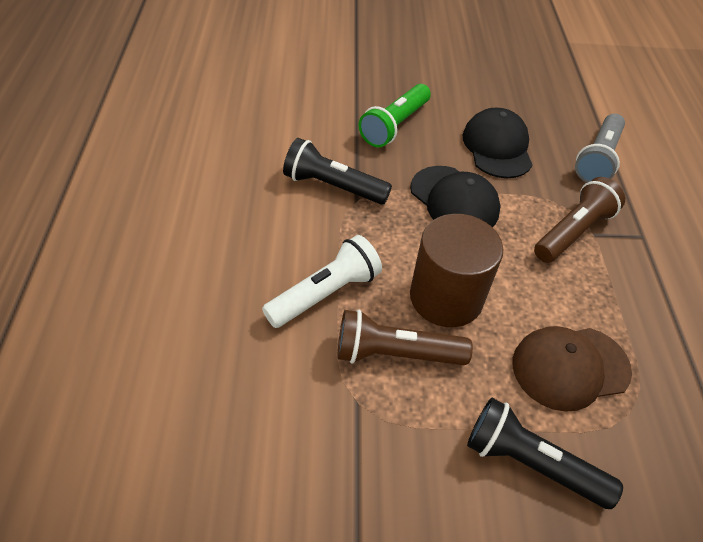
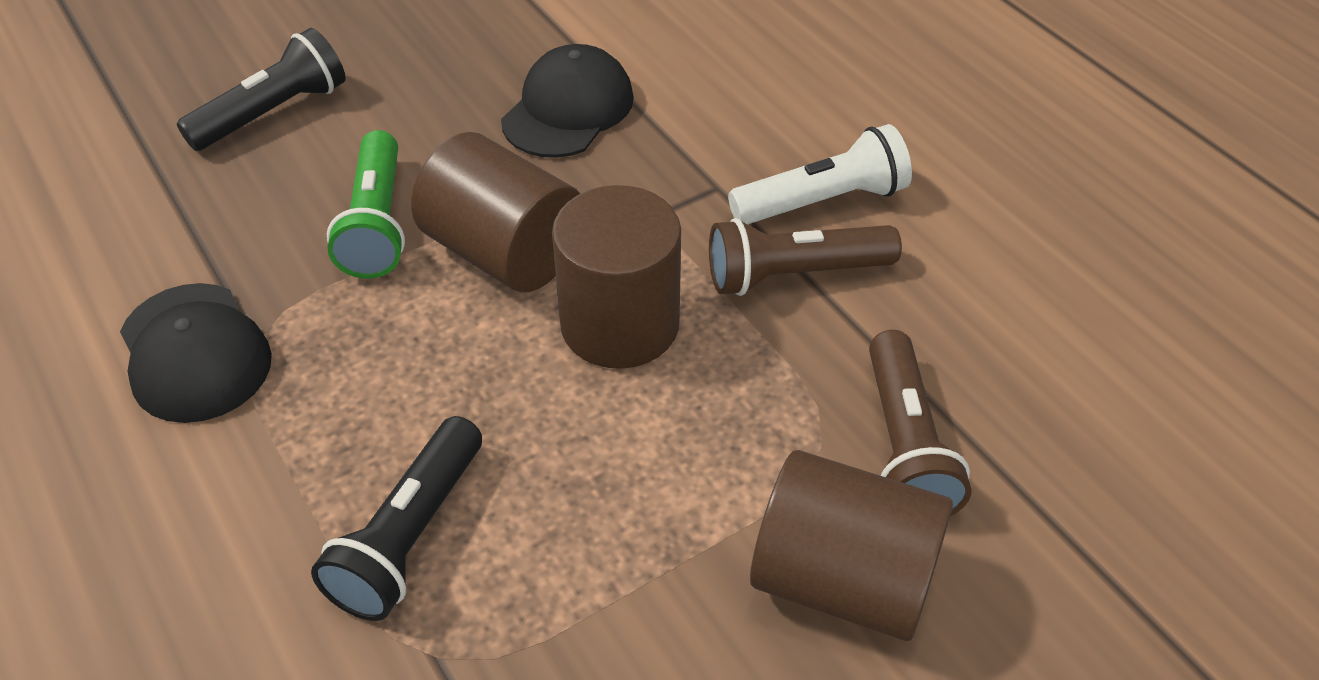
brown cap: [513,326,632,412] = 1 -> none = 0
brown cylinder: [410,214,504,327] = 1 -> [411,132,580,292] [552,185,681,369] [750,450,953,641] = 3
grey flashlight: [575,114,625,183] = 1 -> none = 0

